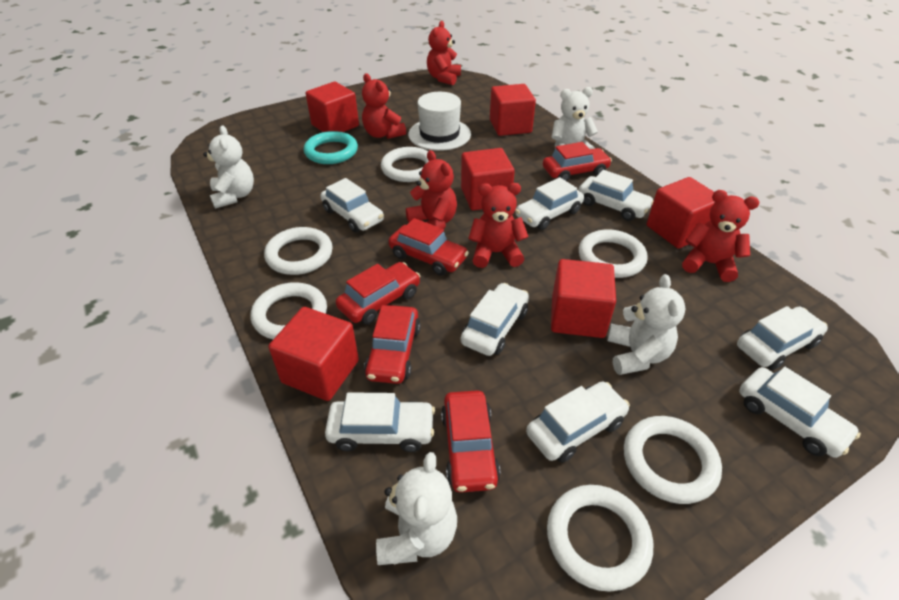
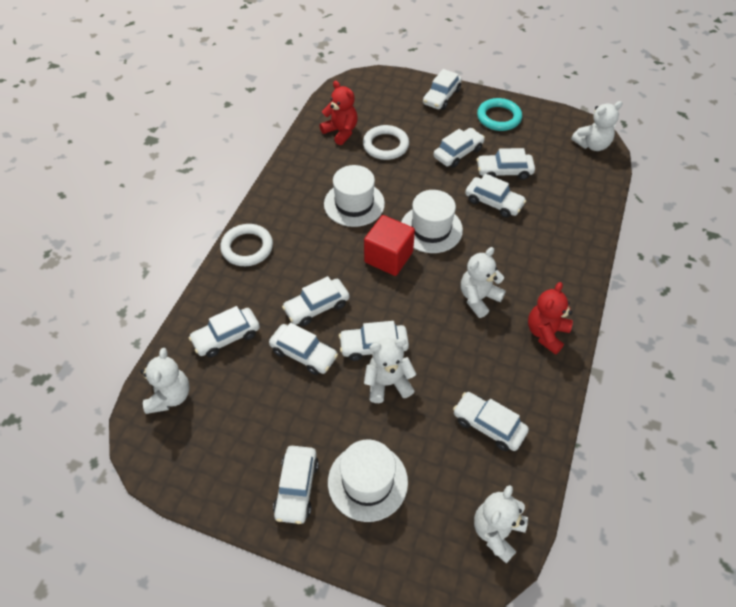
red car: [336,262,420,324] [364,305,421,384] [389,218,469,275] [441,390,500,493] [543,142,612,181] = 5 -> none = 0
red cube: [269,307,359,401] [306,82,359,132] [461,148,515,211] [490,84,536,136] [551,259,616,338] [647,177,715,249] = 6 -> [364,215,415,276] = 1
red teddy bear: [362,73,406,139] [406,150,457,229] [427,21,461,85] [468,183,528,268] [682,190,759,282] = 5 -> [319,81,358,145] [528,282,573,355] = 2
white car: [320,178,384,232] [325,392,435,452] [461,283,529,356] [515,177,584,230] [526,381,630,463] [578,170,654,221] [737,306,828,370] [739,367,861,458] = 8 -> [189,306,260,358] [269,323,338,375] [273,446,319,524] [282,276,349,326] [339,321,409,361] [423,69,462,110] [434,128,485,168] [453,392,529,451] [465,174,526,218] [477,148,535,180] = 10
white hat: [408,92,471,151] = 1 -> [324,165,385,227] [328,440,408,522] [401,190,463,253] = 3
white ring: [251,282,327,339] [264,227,333,275] [381,147,429,182] [547,485,653,592] [579,229,648,278] [624,416,722,504] = 6 -> [220,224,273,266] [363,125,409,160] = 2
white teddy bear: [203,125,254,209] [376,452,457,565] [552,87,598,149] [607,274,686,375] = 4 -> [140,348,190,414] [364,338,416,403] [461,247,506,318] [474,485,528,563] [571,101,623,151] = 5

